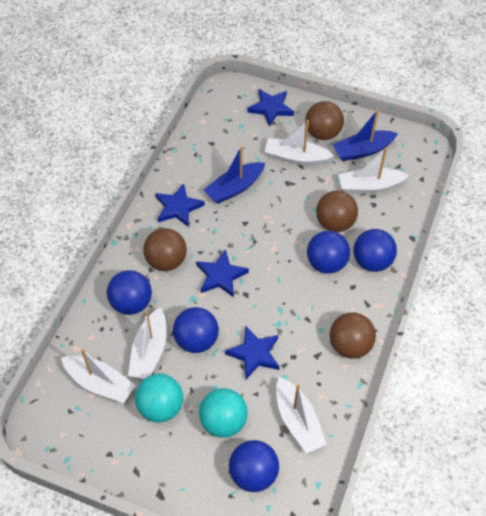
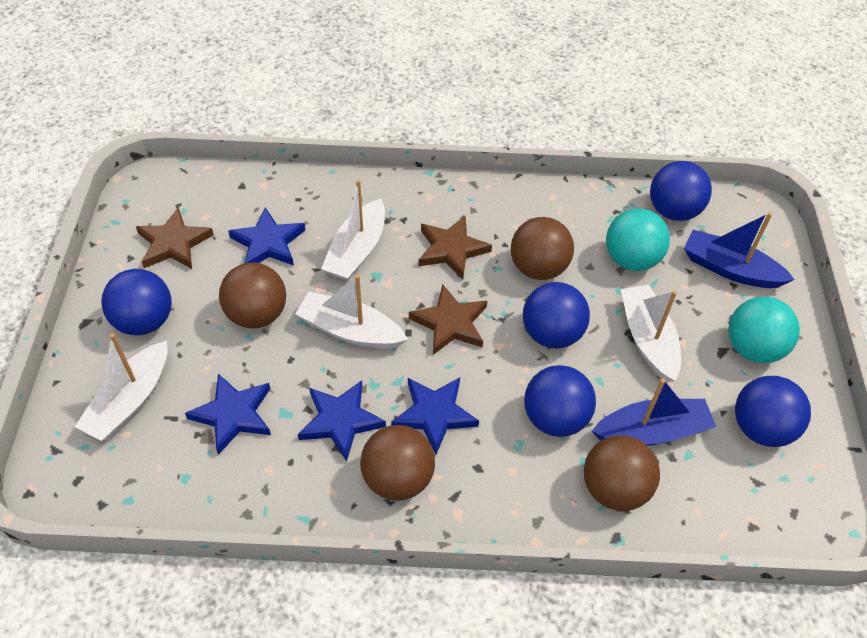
brown star: none = 0 -> [136,207,214,269] [409,284,487,355] [418,216,492,280] = 3
white boat: [61,348,136,403] [128,307,167,379] [265,120,334,165] [276,377,327,454] [338,147,409,193] = 5 -> [75,333,168,441] [295,275,408,349] [321,180,385,281] [621,285,681,382] = 4

